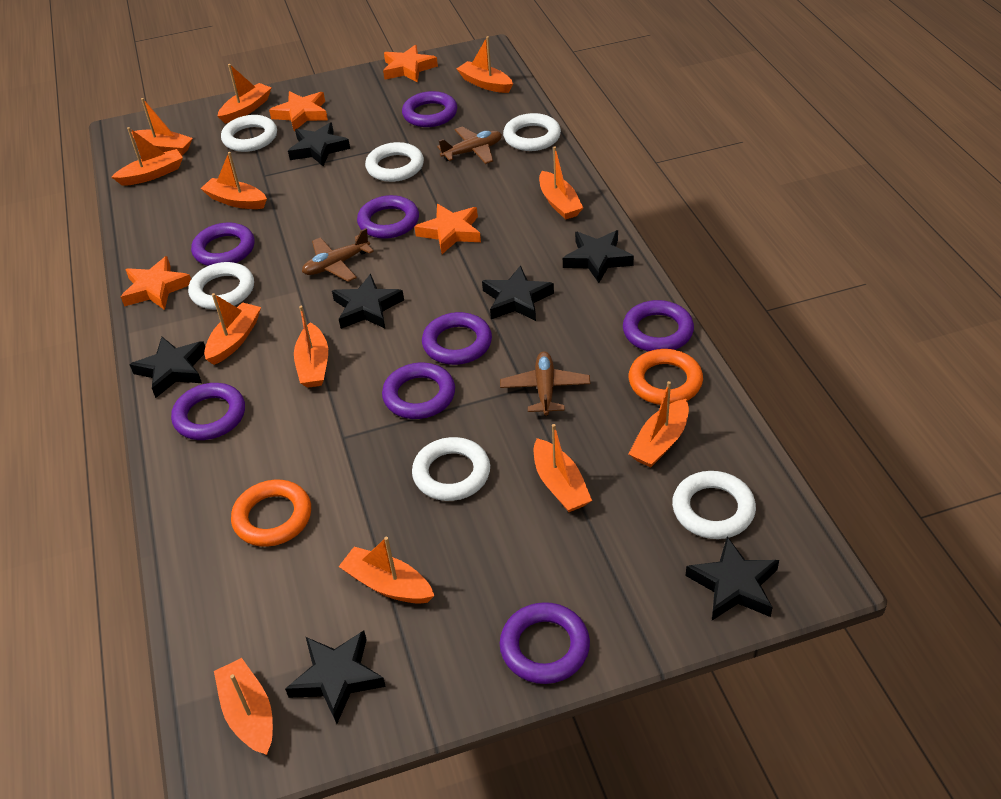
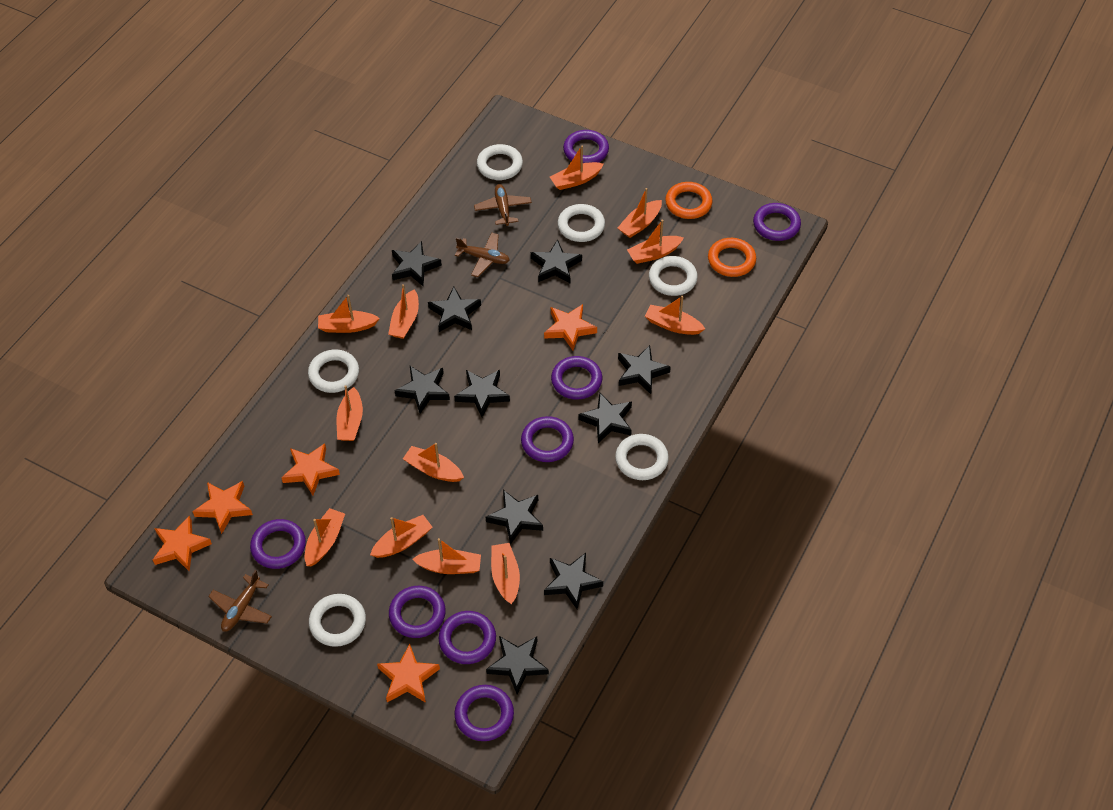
black star: [129,337,205,398] [285,631,386,724] [288,123,350,166] [332,274,404,329] [482,265,554,321] [563,230,634,283] [686,537,779,620] = 7 -> [392,241,442,286] [395,366,450,414] [428,287,481,332] [454,370,510,417] [486,490,543,545] [486,636,549,694] [531,239,582,283] [544,553,603,609] [579,392,632,443] [618,345,671,394] = 10
orange star: [121,256,191,310] [269,91,328,131] [383,45,438,83] [414,204,481,254] = 4 -> [153,515,212,572] [192,481,253,534] [281,443,340,495] [377,644,440,703] [544,304,597,350] = 5

